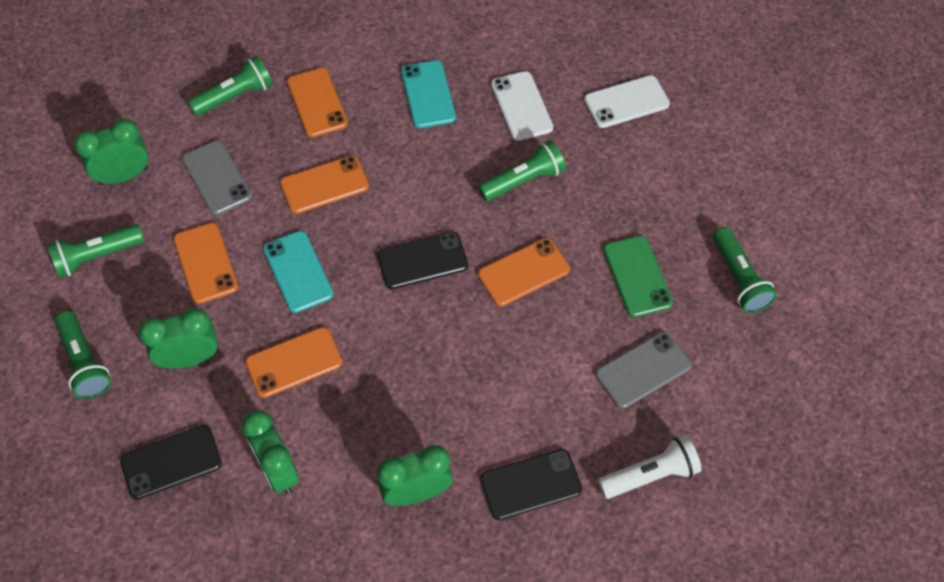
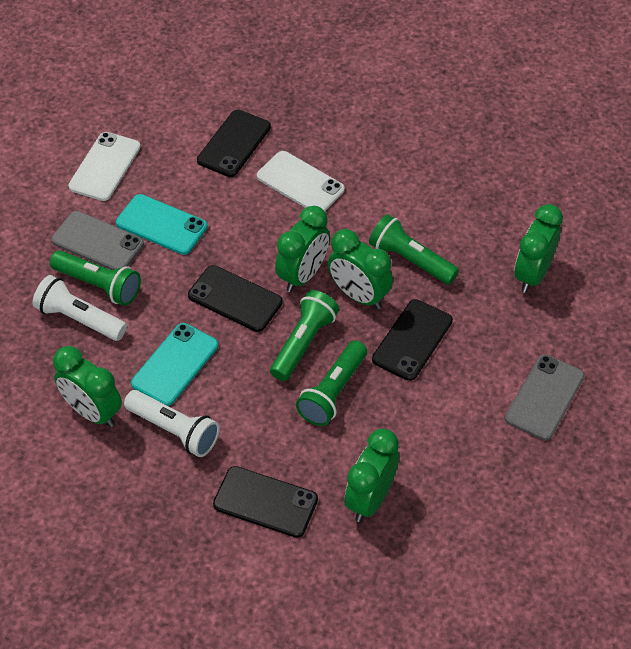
black phone: [120,425,222,500] [377,232,468,289] [480,449,582,520] = 3 -> [188,265,283,332] [197,110,271,177] [213,466,318,538] [372,299,453,381] = 4
green clock: [74,119,148,185] [139,308,218,369] [242,410,299,494] [377,445,453,506] = 4 -> [53,346,122,427] [275,206,330,292] [328,229,393,309] [345,429,399,522] [514,204,563,293] = 5
green flashlight: [47,224,144,278] [55,311,111,399] [188,56,273,116] [478,140,566,201] [713,227,777,313] = 5 -> [50,250,141,306] [270,290,339,381] [296,340,367,426] [369,214,459,285] = 4
green phone: [604,236,673,317] = 1 -> none = 0
orange phone: [174,223,238,304] [245,327,343,398] [280,156,369,214] [287,68,348,137] [478,238,570,306] = 5 -> none = 0
white flashlight: [598,435,702,499] = 1 -> [32,275,127,341] [124,390,220,457] = 2

